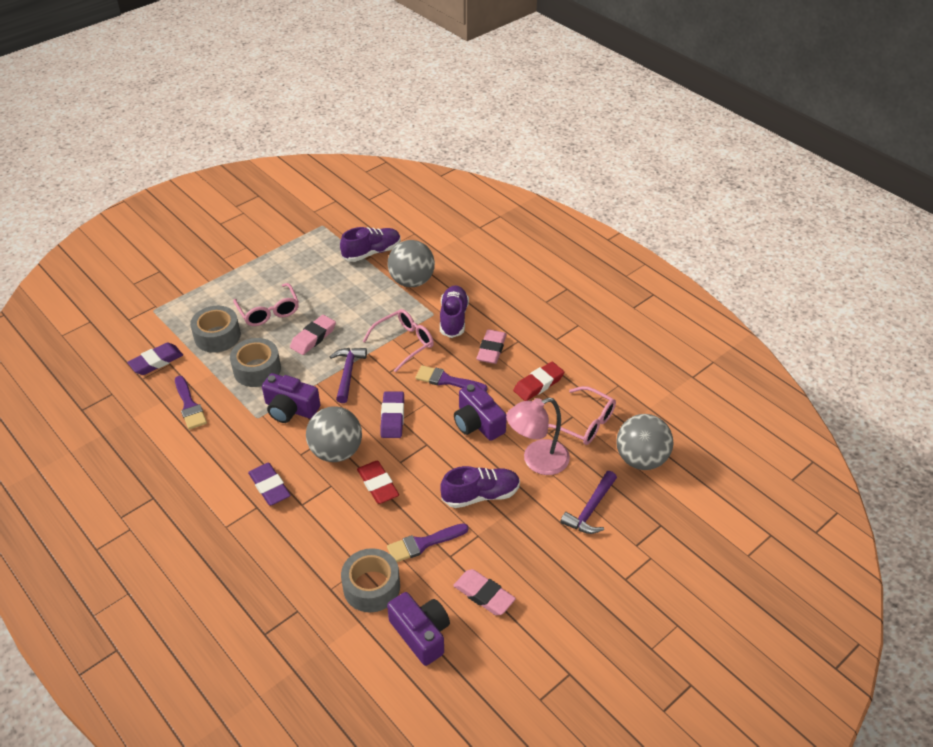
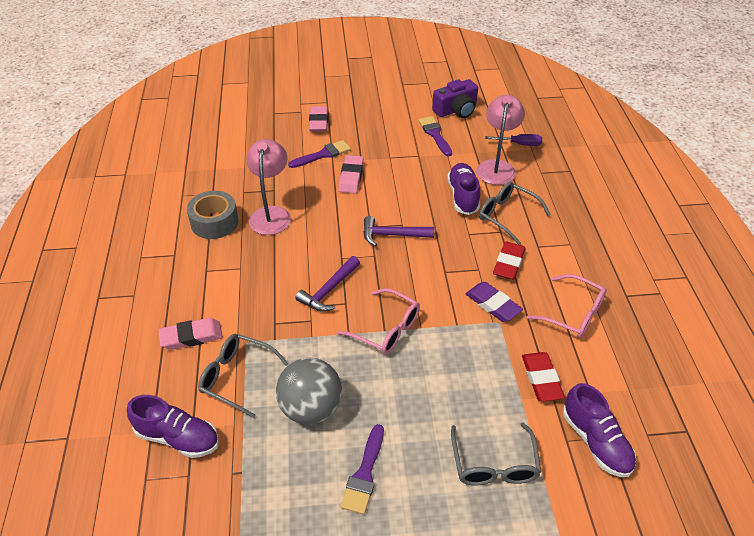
grey ball: [306,407,362,462] [388,240,435,287] [616,414,673,470] = 3 -> [276,358,342,425] = 1
grey glasses: none = 0 -> [198,334,288,418] [451,423,541,485] [479,182,551,245] = 3
grey tape: [190,306,241,353] [230,338,281,387] [341,548,400,613] = 3 -> [187,191,238,239] = 1
pink glasses: [233,283,299,326] [362,309,434,372] [548,386,616,445] = 3 -> [337,288,420,354] [526,274,607,338] = 2
pink lamp: [506,398,570,475] = 1 -> [247,139,291,235] [476,95,525,185] = 2
purple camera: [262,373,321,423] [387,592,450,666] [454,383,507,441] = 3 -> [432,79,478,118] = 1
purple eraser: [127,343,183,375] [248,463,291,506] [380,391,404,438] = 3 -> [466,282,523,322] = 1
purple screwdriver: none = 0 -> [485,134,542,146] = 1

